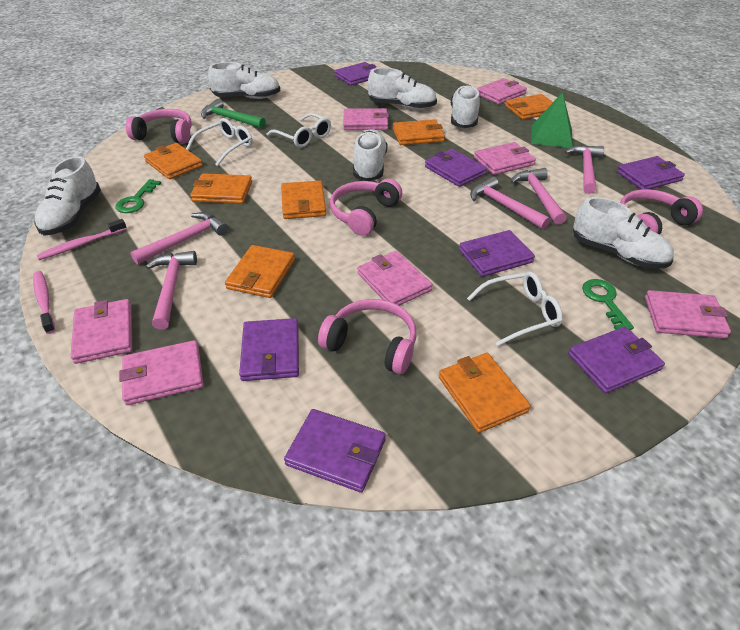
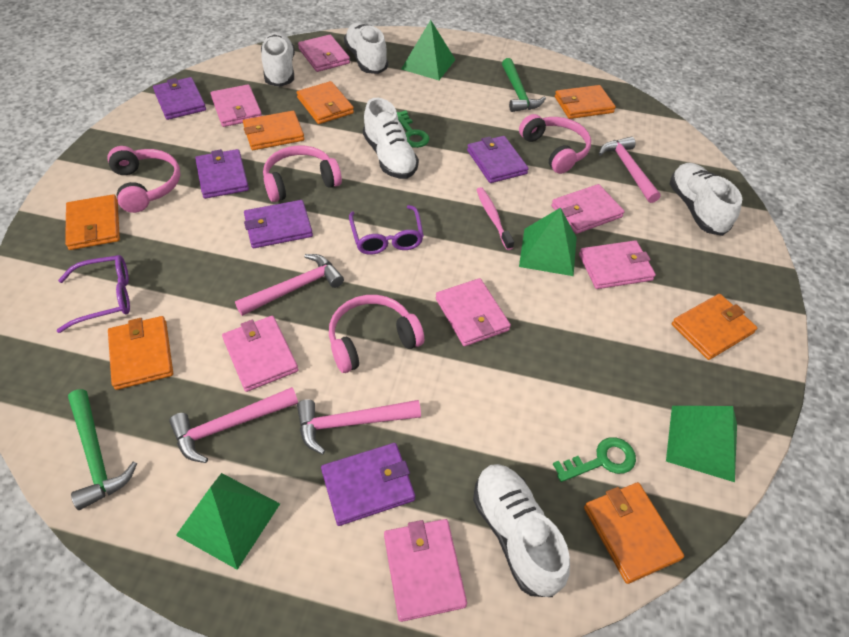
green hammer: [201,99,266,129] = 1 -> [68,389,137,510] [502,58,546,112] = 2
green pyramid: [531,92,573,148] = 1 -> [176,473,280,570] [401,20,455,80] [519,208,577,276] [666,406,737,482] = 4
pink hammer: [130,212,228,265] [146,251,197,330] [470,176,550,229] [510,168,567,225] [565,145,604,194] = 5 -> [169,387,298,463] [235,254,344,316] [297,399,421,455] [599,137,661,203] = 4
pink toothbrush: [33,271,55,334] [36,219,127,260] = 2 -> [476,187,514,250] = 1
purple glasses: none = 0 -> [57,255,130,333] [349,205,424,255] = 2
purple wallet: [239,318,299,381] [284,409,386,493] [334,62,377,86] [425,149,487,187] [459,230,535,277] [568,327,665,393] [617,156,685,190] = 7 -> [153,77,206,120] [195,149,249,199] [244,200,313,248] [321,443,415,526] [467,136,529,183] = 5
white glasses: [186,118,253,166] [267,113,331,148] [467,272,563,346] = 3 -> none = 0
white shoe: [34,156,101,236] [208,62,280,99] [353,129,388,181] [368,68,437,110] [450,84,480,128] [573,197,674,269] = 6 -> [261,32,295,87] [344,22,388,74] [363,98,419,179] [473,464,570,597] [670,163,742,236] = 5

